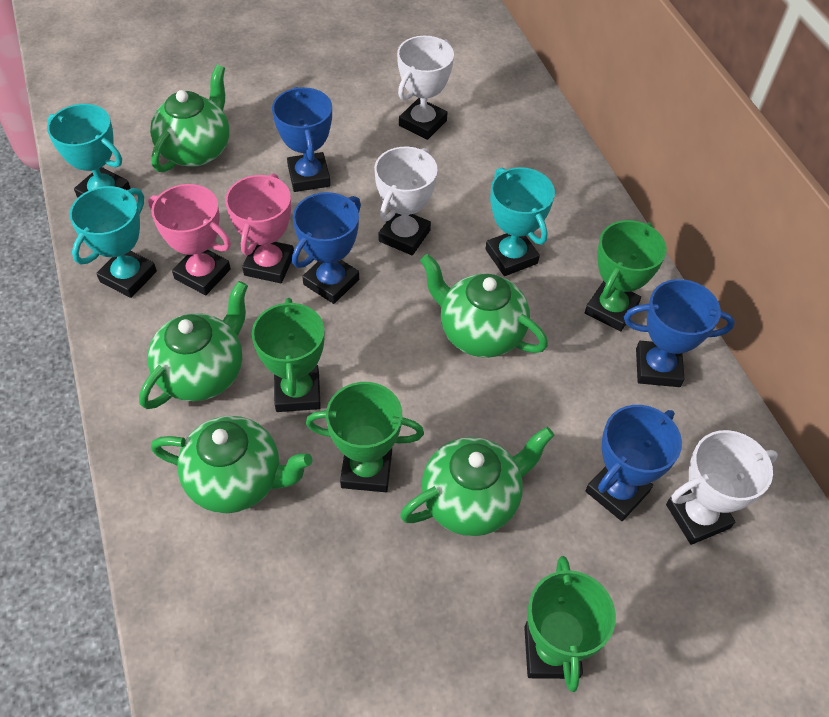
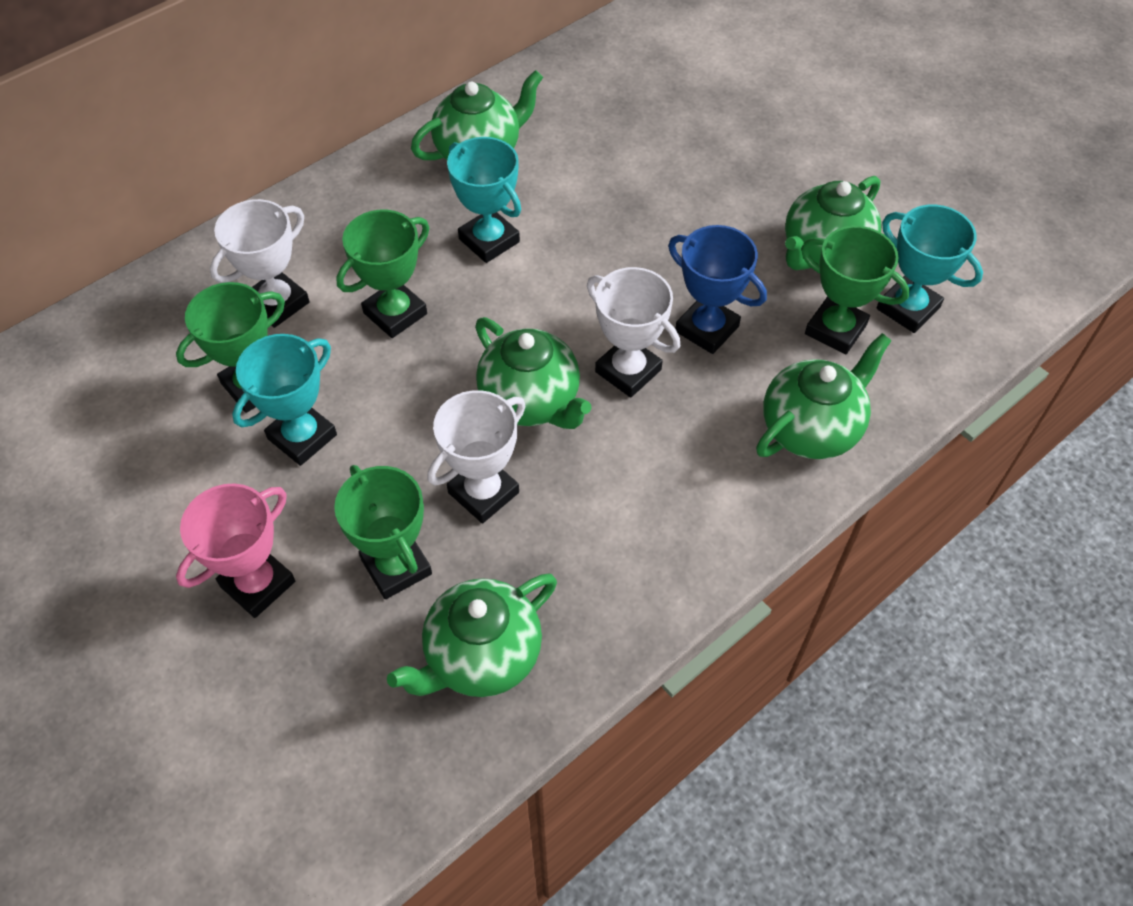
blue trophy: [272,87,332,192] [292,192,361,304] [585,405,682,521] [624,279,735,387] = 4 -> [668,225,767,354] = 1
pink trophy: [148,184,231,295] [225,173,294,283] = 2 -> [176,483,295,618] = 1

